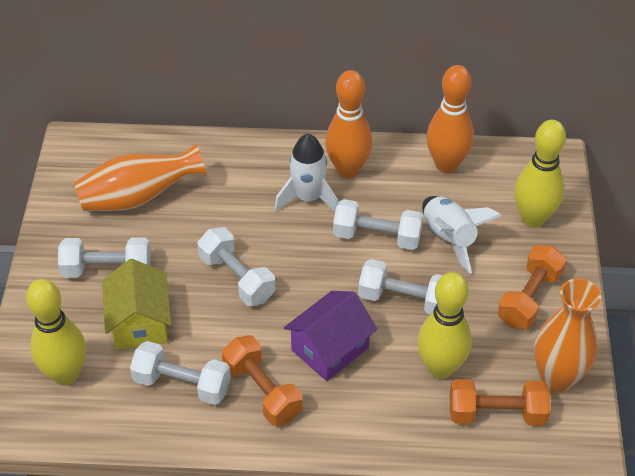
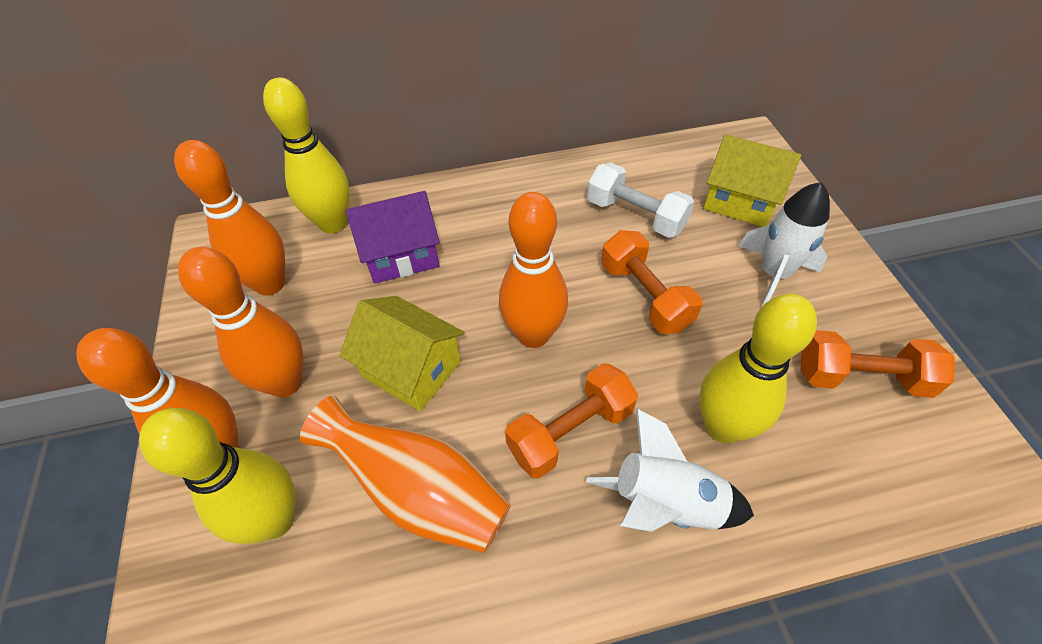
orange bowling pin: [325,70,373,178] [426,65,474,173] = 2 -> [77,328,239,448] [174,140,285,296] [178,247,303,397] [499,192,568,348] = 4
orange vase: [74,143,207,211] [534,278,601,393] = 2 -> [300,396,511,553] = 1
white dumbbell: [58,237,151,278] [130,341,231,405] [197,227,276,306] [333,199,423,250] [358,259,443,314] = 5 -> [587,163,694,238] = 1
yellow house: [102,259,171,350] = 1 -> [339,296,465,412] [703,134,801,227] = 2

